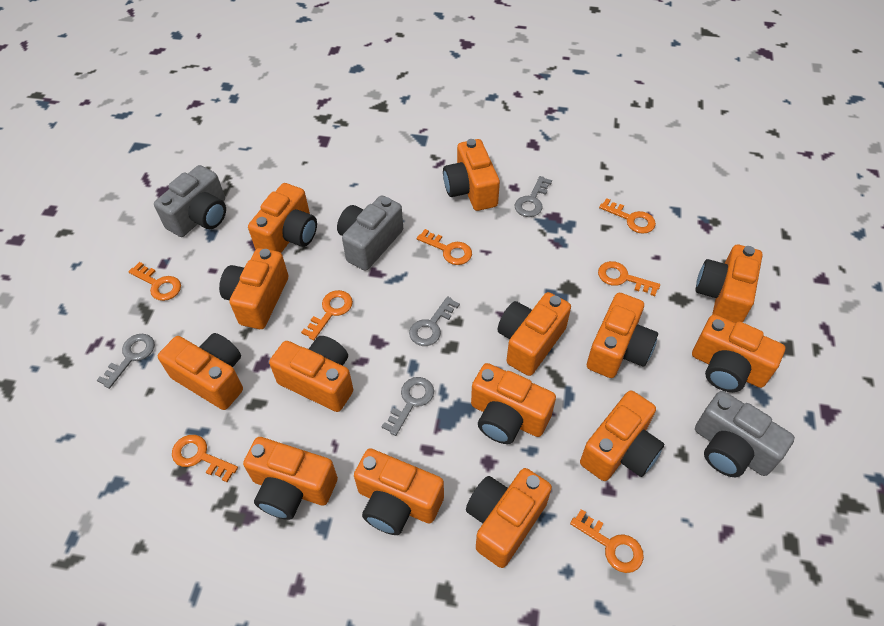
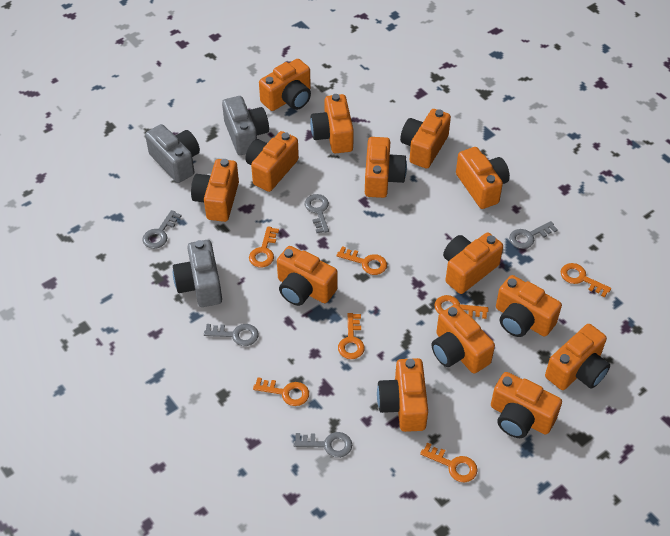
grey key: [97,334,155,389] [382,377,434,436] [409,296,460,346] [515,176,552,217] = 4 -> [142,210,182,249] [204,324,259,346] [293,432,352,458] [304,194,329,233] [509,221,558,249] = 5

